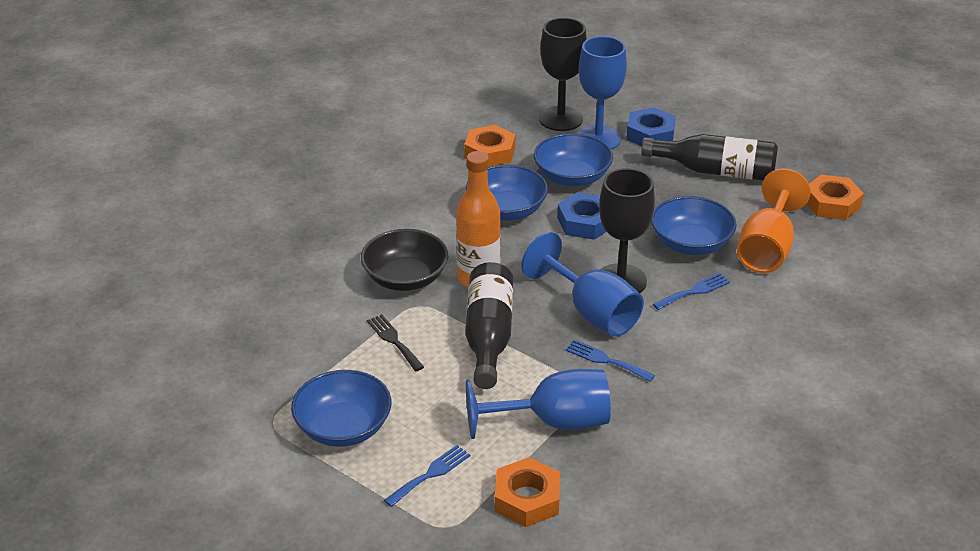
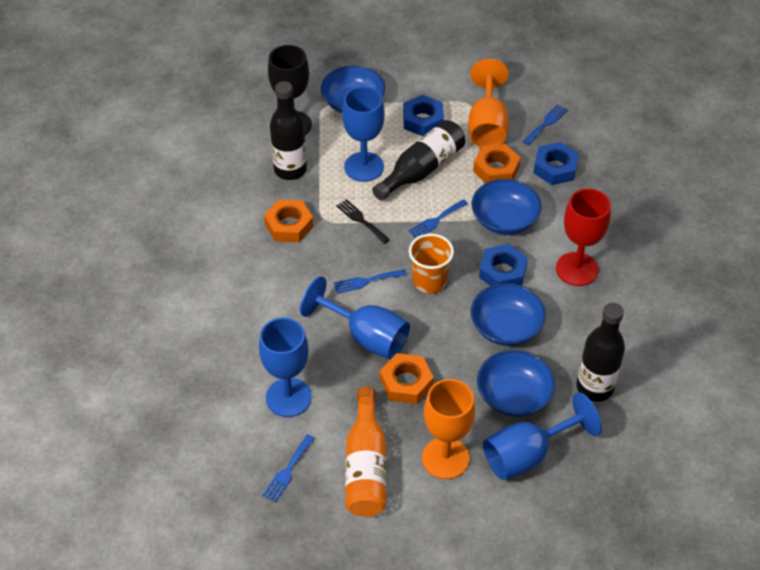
black bottle: [465,262,513,389] [641,134,778,180] = 2 -> [270,81,307,180] [372,120,465,201] [577,303,625,402] = 3
black bowl: [361,229,448,291] = 1 -> none = 0
black goblet: [539,18,587,131] [599,168,655,293] = 2 -> [268,45,312,135] = 1
blue fork: [384,445,470,507] [566,339,655,382] [653,273,730,310] = 3 -> [262,434,315,502] [334,269,406,294] [408,199,468,238] [523,104,567,145] = 4
blue goblet: [466,369,611,439] [522,232,644,337] [577,36,627,150] = 3 -> [259,317,312,417] [300,276,410,359] [342,86,385,182] [483,392,602,480] = 4
blue nut: [557,192,607,240] [626,107,676,146] = 2 -> [403,95,444,136] [479,244,528,286] [534,142,579,185] = 3
orange cup: none = 0 -> [409,233,454,293] = 1
orange goblet: [737,169,811,273] = 1 -> [422,379,475,479] [468,59,509,148] = 2
red goblet: none = 0 -> [556,188,611,286] = 1

